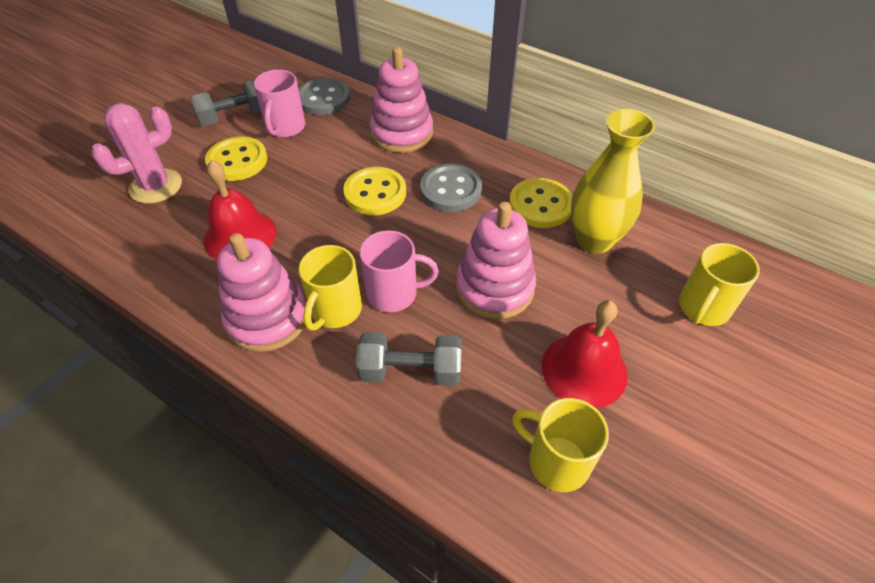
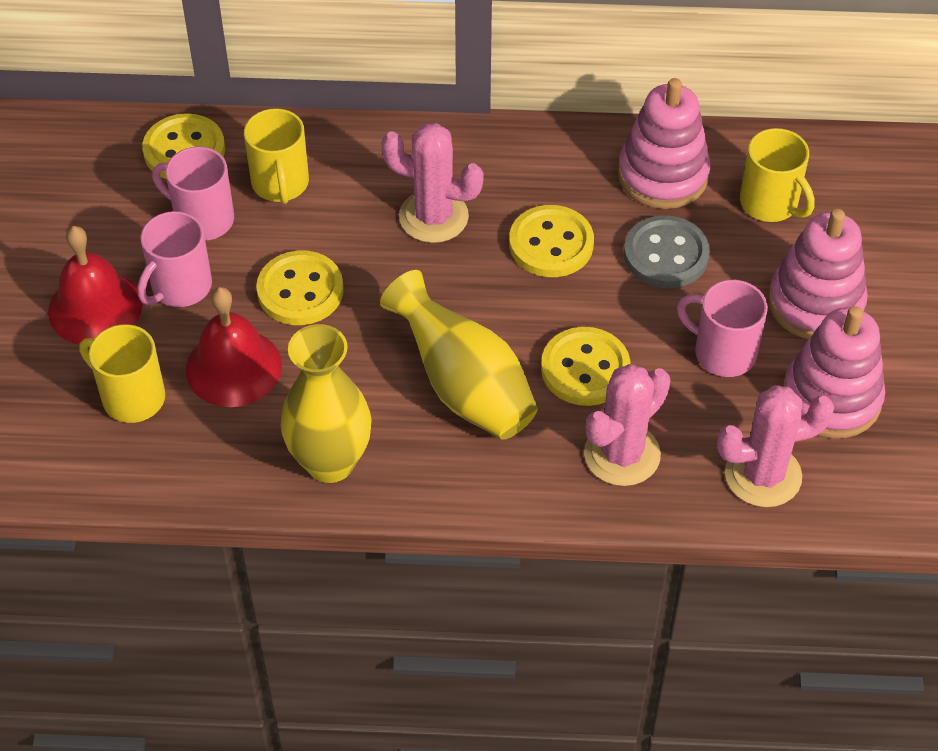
grey button: [299,78,350,115] [420,164,482,212] = 2 -> [624,215,710,288] = 1
grey dumbbell: [190,79,261,126] [356,332,462,386] = 2 -> none = 0
pink cactus: [91,103,182,204] = 1 -> [381,123,484,243] [584,364,671,486] [717,385,835,507] = 3
pink mug: [254,70,305,138] [359,230,439,312] = 2 -> [137,211,212,307] [152,147,234,241] [677,280,768,377] = 3
yellow button: [205,136,268,181] [343,167,406,215] [509,178,572,228] = 3 -> [142,113,225,179] [256,251,344,325] [509,205,594,277] [541,327,630,406] = 4
yellow vase: [571,109,655,254] = 1 -> [280,324,372,483] [380,270,538,440] = 2

